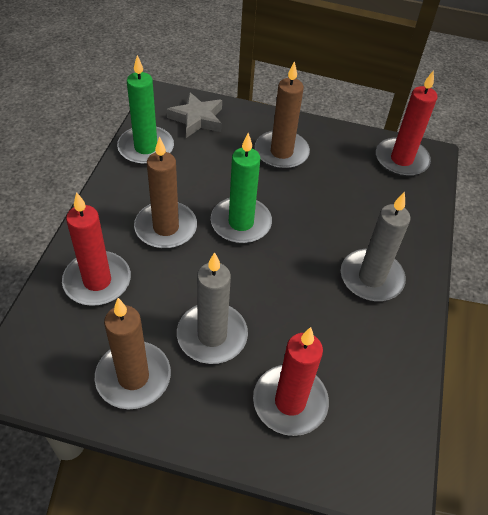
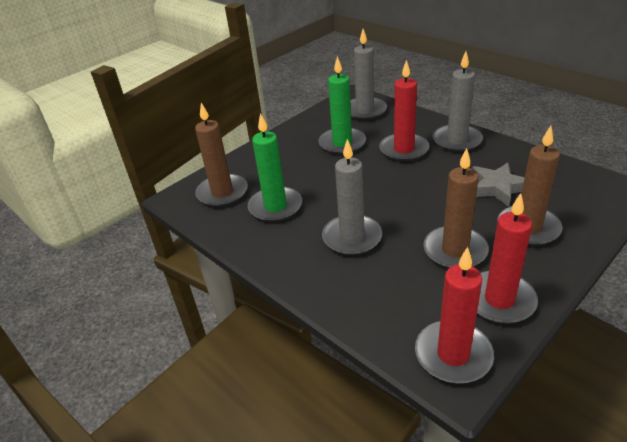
grey candle: [177,252,248,364] [341,192,411,301] = 2 -> [322,139,382,256] [350,29,387,120] [433,51,483,152] = 3

